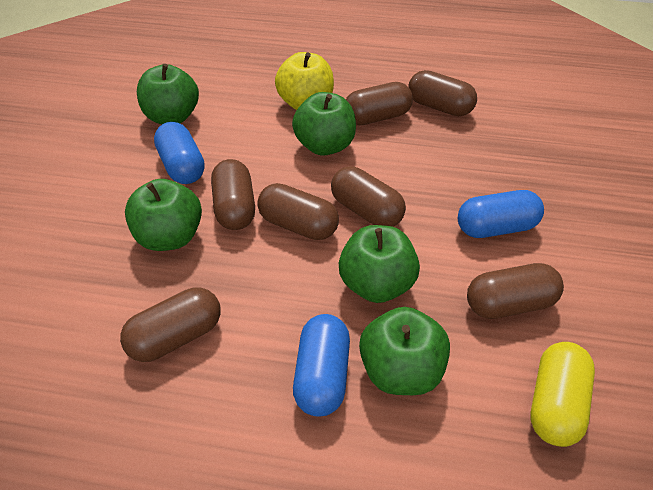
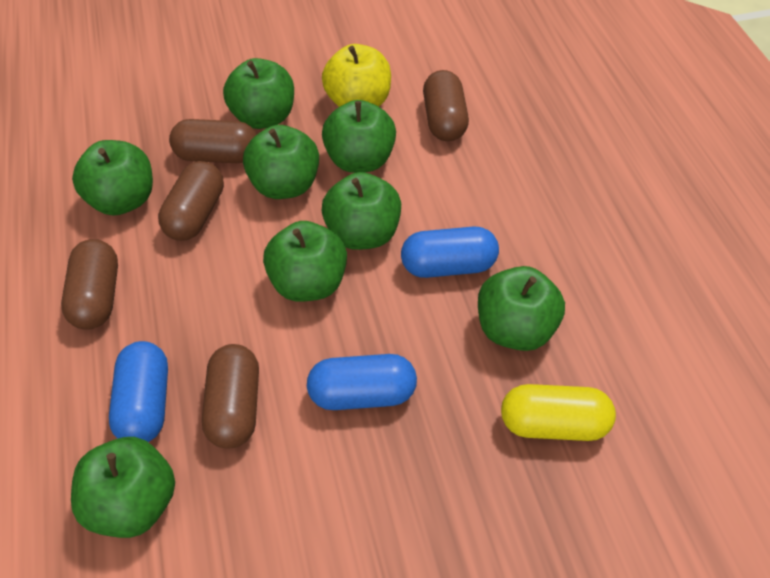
brown capsule: [120,288,221,362] [211,159,255,230] [257,183,339,240] [331,166,406,227] [346,82,413,125] [408,70,477,116] [467,263,564,319] = 7 -> [61,239,118,330] [158,161,224,241] [169,119,257,163] [202,344,259,449] [423,70,469,141] = 5
green apple: [125,179,202,251] [137,64,199,124] [292,92,356,156] [339,225,420,303] [359,307,450,395] = 5 -> [71,437,175,538] [72,140,153,215] [223,58,294,129] [243,125,319,199] [263,221,347,302] [322,100,396,173] [322,172,401,250] [478,266,565,351] = 8

